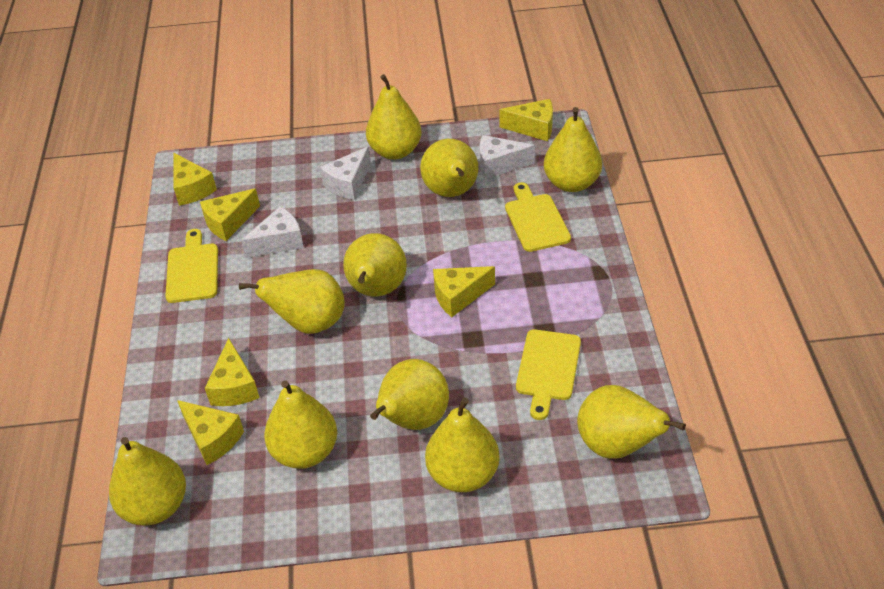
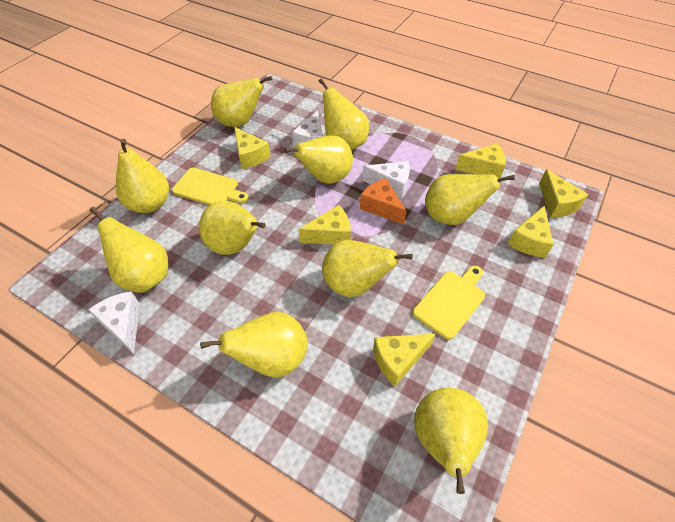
orange cheese: none = 0 -> [360,178,406,225] = 1
yellow cutting board: [165,229,218,303] [505,182,571,252] [516,329,581,420] = 3 -> [172,168,249,205] [413,266,485,340] = 2

